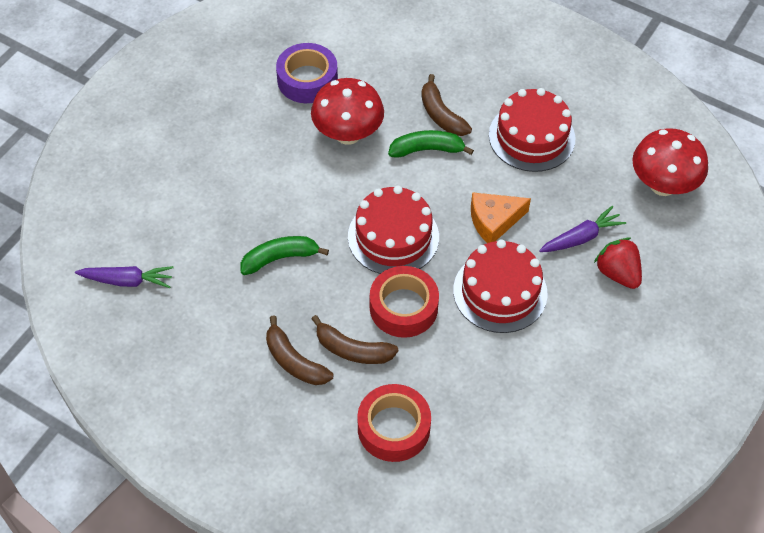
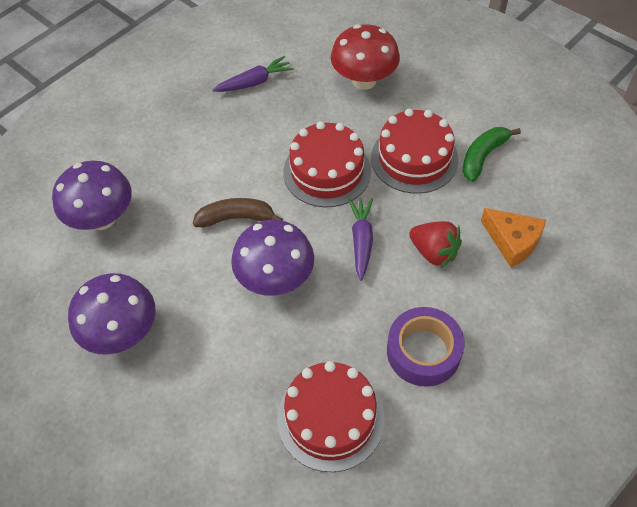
brown banana: [266,315,334,385] [311,315,398,364] [421,74,472,136] = 3 -> [193,198,283,227] = 1
green banana: [241,236,329,275] [388,130,474,158] = 2 -> [462,127,521,182] = 1
purple mushroom: none = 0 -> [52,161,132,230] [68,273,156,355] [231,220,314,296] = 3
red mushroom: [311,78,384,145] [632,128,708,196] = 2 -> [331,24,400,90] = 1
red tape: [357,384,431,462] [370,266,439,338] = 2 -> none = 0

